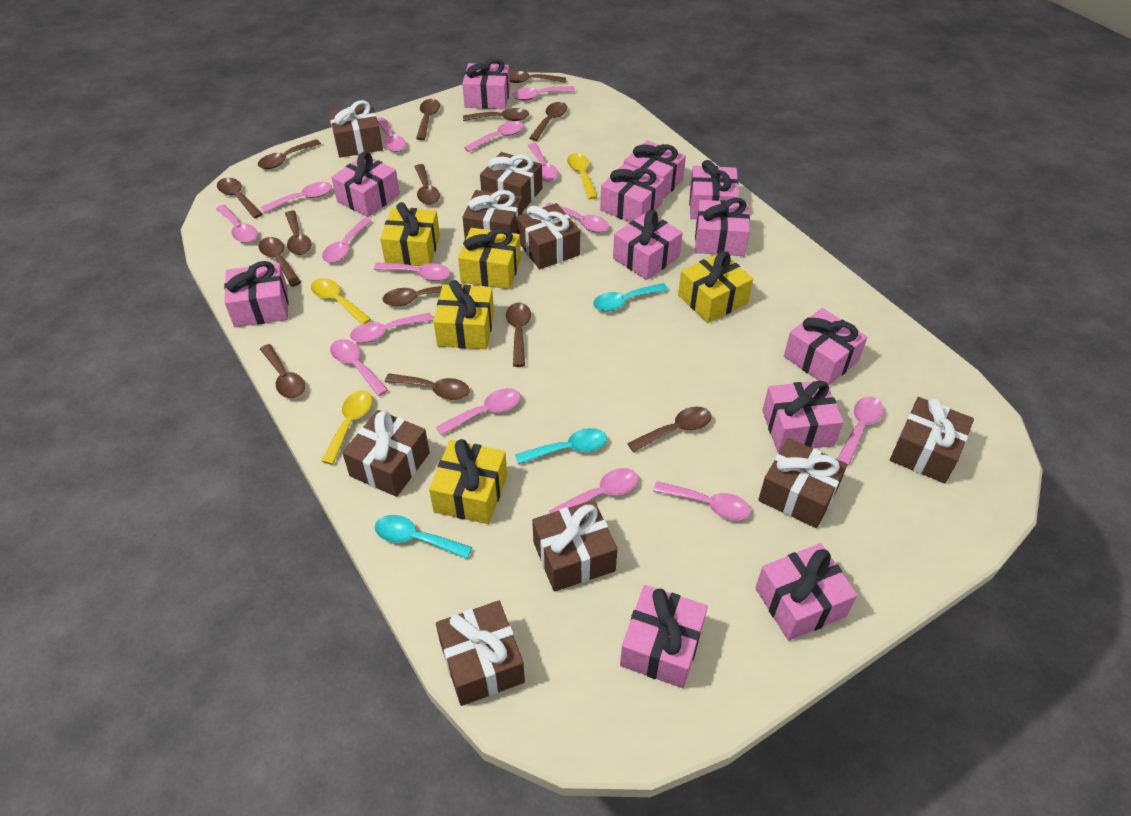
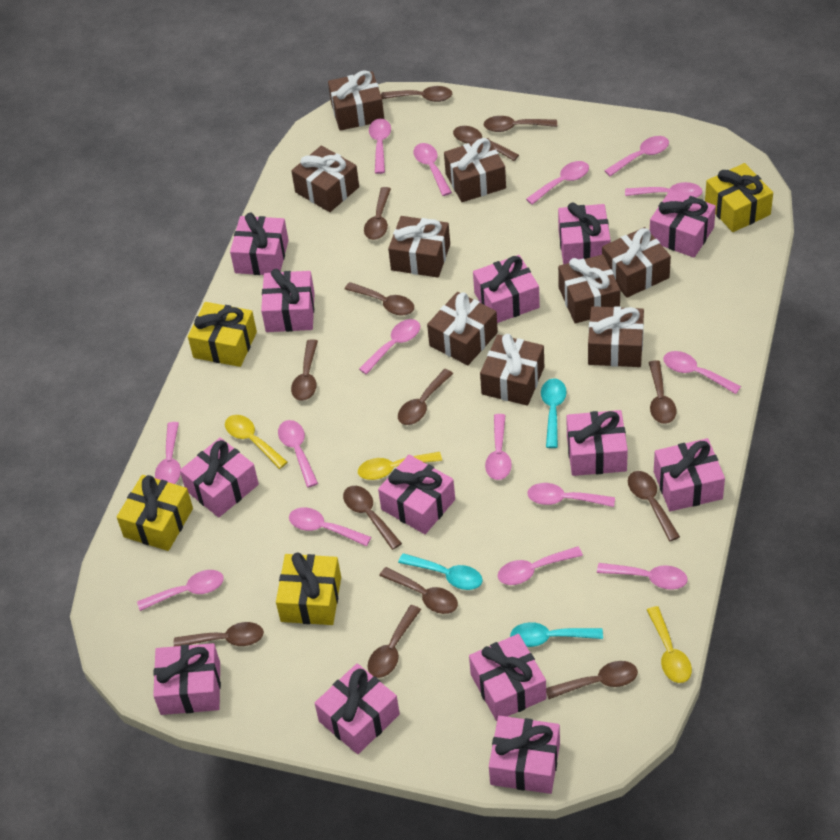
pink gift: [224,261,288,327] [331,152,400,217] [462,59,510,109] [600,164,664,222] [613,210,683,280] [620,585,708,688] [624,140,686,200] [689,160,739,219] [695,198,750,256] [755,543,857,641] [762,380,844,452] [784,308,867,386] = 12 -> [153,643,221,715] [180,438,259,518] [230,213,289,275] [261,269,315,332] [315,663,400,754] [378,455,455,534] [469,634,547,721] [473,255,540,323] [489,716,560,794] [558,203,611,264] [567,410,628,476] [650,190,716,258] [654,438,725,511] = 13
yellow gift: [380,202,440,266] [429,439,507,524] [433,280,494,349] [458,228,521,289] [678,251,753,323] = 5 -> [117,475,193,551] [188,302,257,367] [276,553,341,625] [705,163,773,232] = 4

